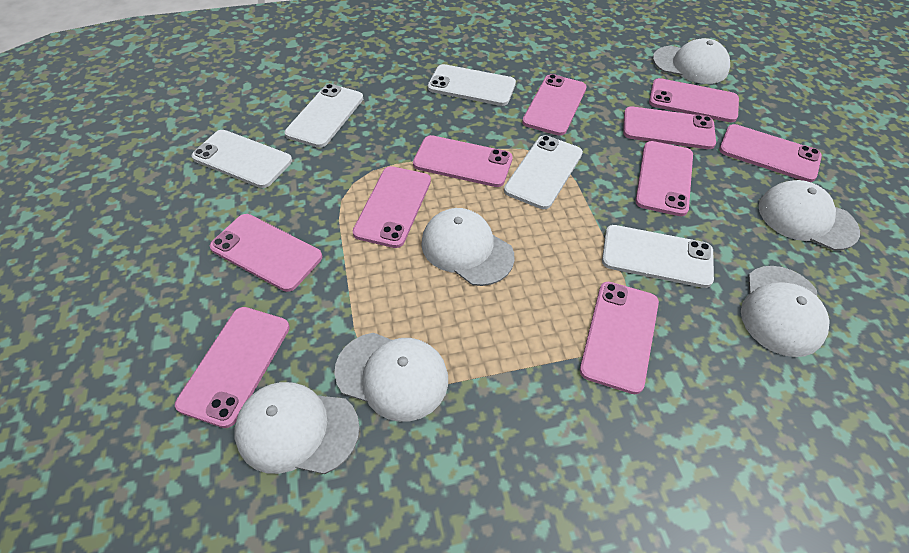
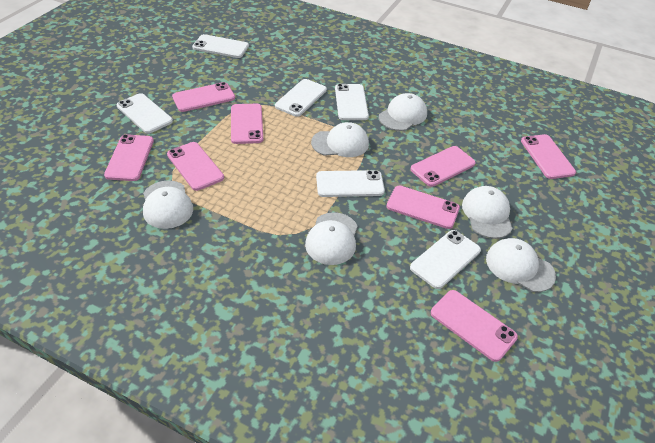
pink phone: [175,307,290,428] [210,214,322,292] [353,166,431,248] [413,135,513,187] [522,74,587,136] [580,282,659,394] [623,106,716,149] [636,141,693,216] [649,78,739,123] [719,124,822,182] = 10 -> [104,134,154,181] [167,142,224,191] [172,82,235,112] [231,104,263,144] [386,186,460,229] [410,146,476,187] [431,290,518,362] [521,134,576,179] = 8
white phone: [192,130,292,188] [284,84,363,148] [428,64,516,106] [504,135,583,209] [602,225,714,288] = 5 -> [117,93,173,133] [192,34,249,58] [275,79,327,117] [316,170,385,197] [335,84,369,120] [410,230,481,289] = 6

